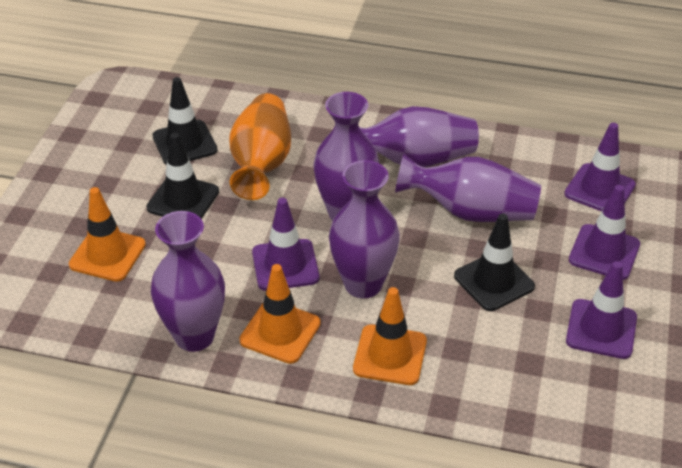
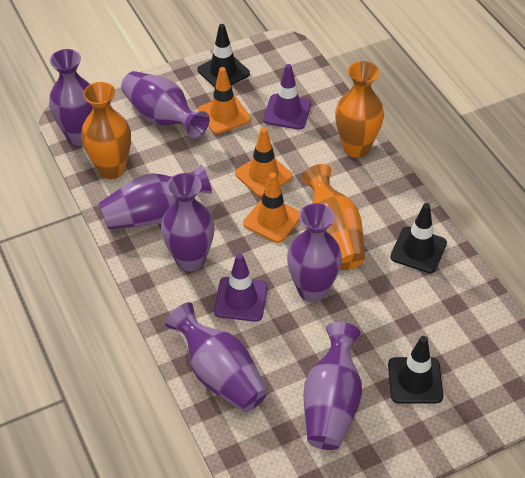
orange vase: [229,93,291,200] = 1 -> [81,82,131,179] [302,164,365,270] [335,61,384,158] = 3
purple traffic cone: [252,198,319,291] [564,123,636,211] [566,261,637,359] [569,185,640,280] = 4 -> [214,253,268,322] [263,64,311,129] = 2
purple vase: [151,211,225,352] [313,92,379,221] [329,160,400,299] [359,106,479,167] [395,154,541,222] = 5 -> [49,49,93,146] [99,164,212,229] [121,71,210,138] [161,173,215,272] [165,302,268,412] [287,203,342,302] [304,322,362,450] = 7

